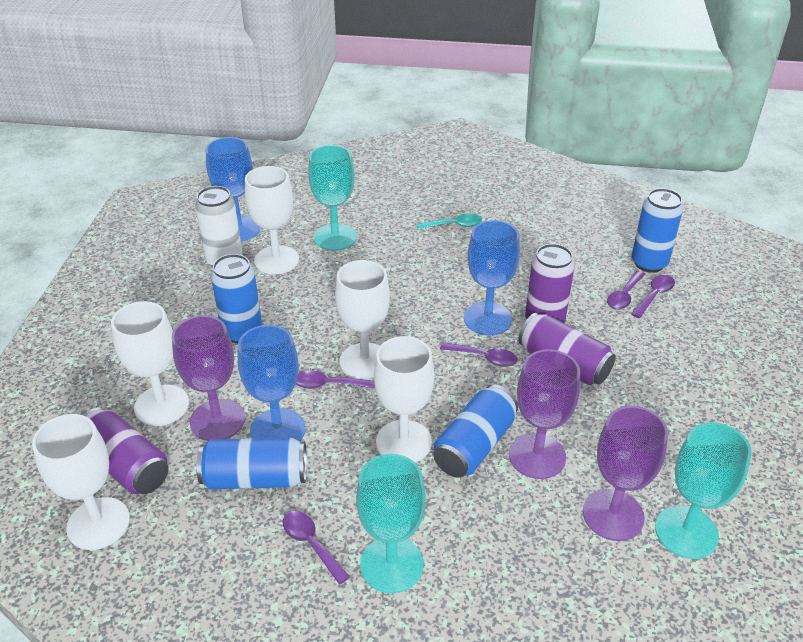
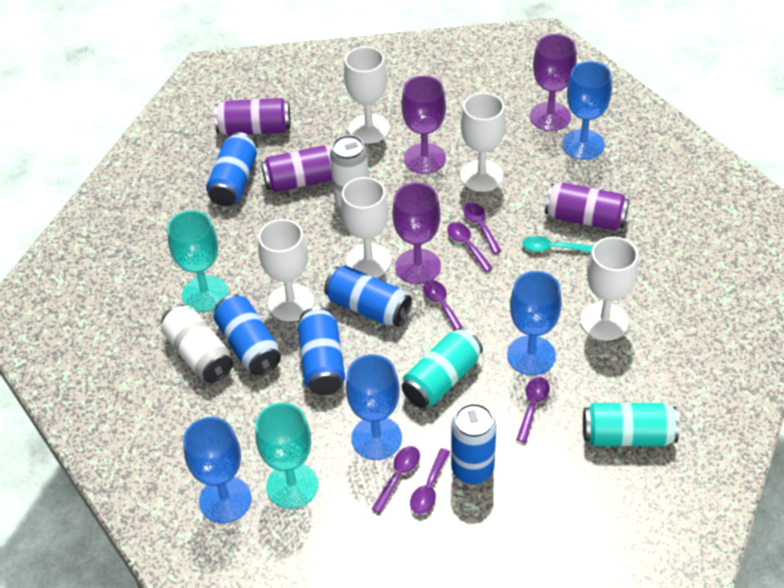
blue can: [197,438,307,489] [211,254,262,344] [433,384,518,478] [632,188,683,273] = 4 -> [206,132,257,206] [214,294,281,375] [298,307,345,395] [324,265,412,327] [451,403,497,484] = 5
blue goblet: [206,137,261,241] [238,325,306,441] [464,220,520,336] = 3 -> [183,417,251,523] [346,354,402,460] [507,271,562,375] [562,61,612,160] = 4
purple spoon: [283,511,350,585] [296,371,375,389] [440,342,518,367] [607,271,645,310] [631,275,675,318] = 5 -> [372,446,420,514] [410,448,450,514] [423,280,463,331] [447,222,493,272] [463,203,501,254] [516,377,550,443] = 6
turquoise can: none = 0 -> [402,328,483,408] [583,403,679,446] = 2
turquoise goblet: [308,145,357,251] [356,454,426,593] [655,422,752,559] = 3 -> [167,210,228,312] [255,402,318,509] = 2
white can: [195,186,243,267] = 1 -> [161,304,233,383] [330,135,369,207] = 2

